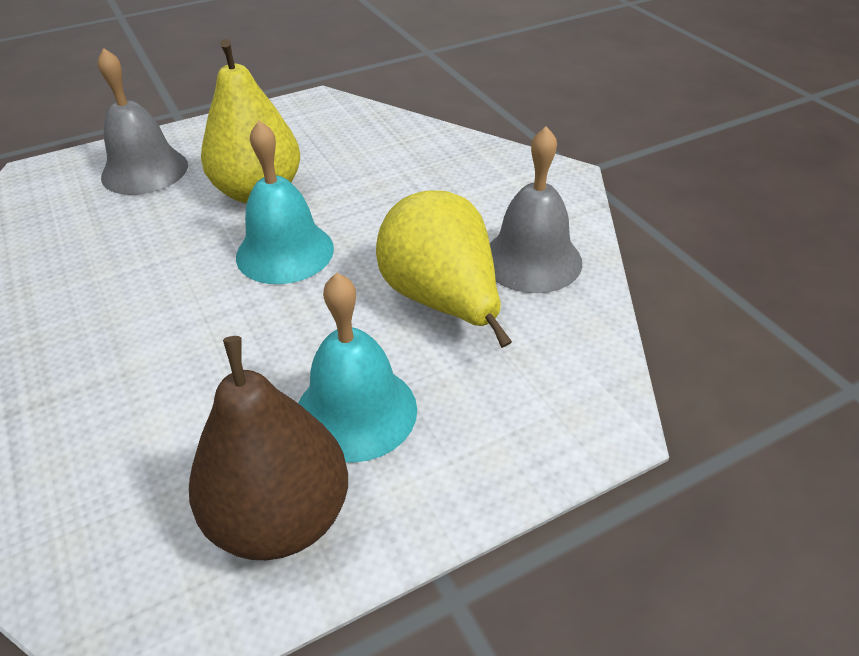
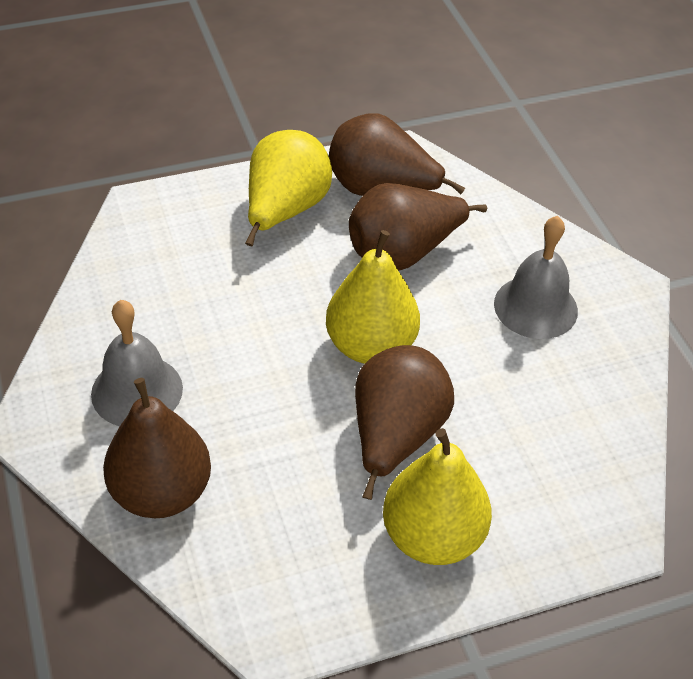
brown pear: [189,336,348,560] = 1 -> [103,378,211,518] [329,113,465,196] [349,183,487,271] [355,345,454,500] = 4
turquoise bell: [236,121,334,284] [298,273,417,463] = 2 -> none = 0
yellow pear: [201,39,300,204] [376,190,512,348] = 2 -> [245,130,332,246] [326,230,420,364] [383,428,492,565] = 3

